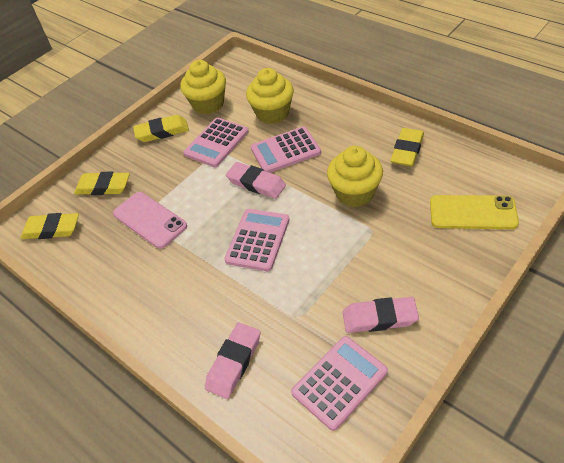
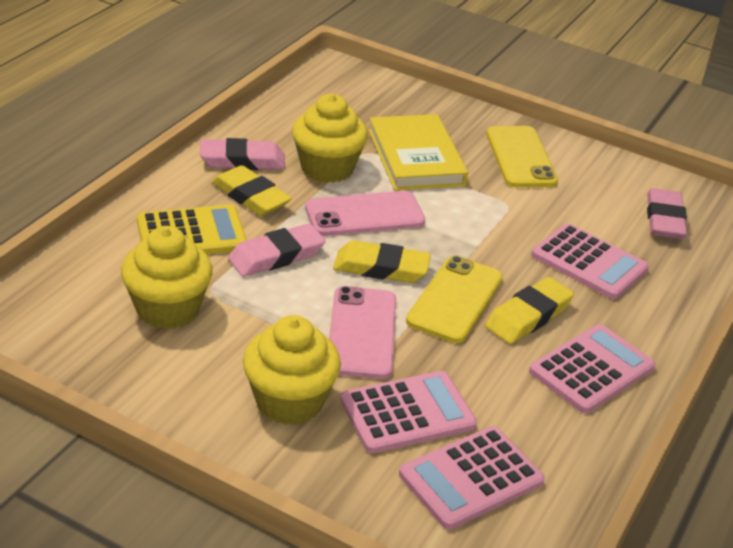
pink phone: [113,192,187,249] = 1 -> [305,191,425,236] [329,286,396,379] = 2
yellow book: none = 0 -> [369,114,468,190] = 1
yellow calculator: none = 0 -> [137,204,247,254] = 1
yellow eraser: [20,213,79,239] [74,172,130,195] [133,115,189,142] [390,128,424,166] = 4 -> [212,165,292,216] [333,240,431,283] [485,277,574,344] = 3
yellow phone: [430,195,519,229] = 1 -> [406,256,503,343] [486,126,558,187] = 2

